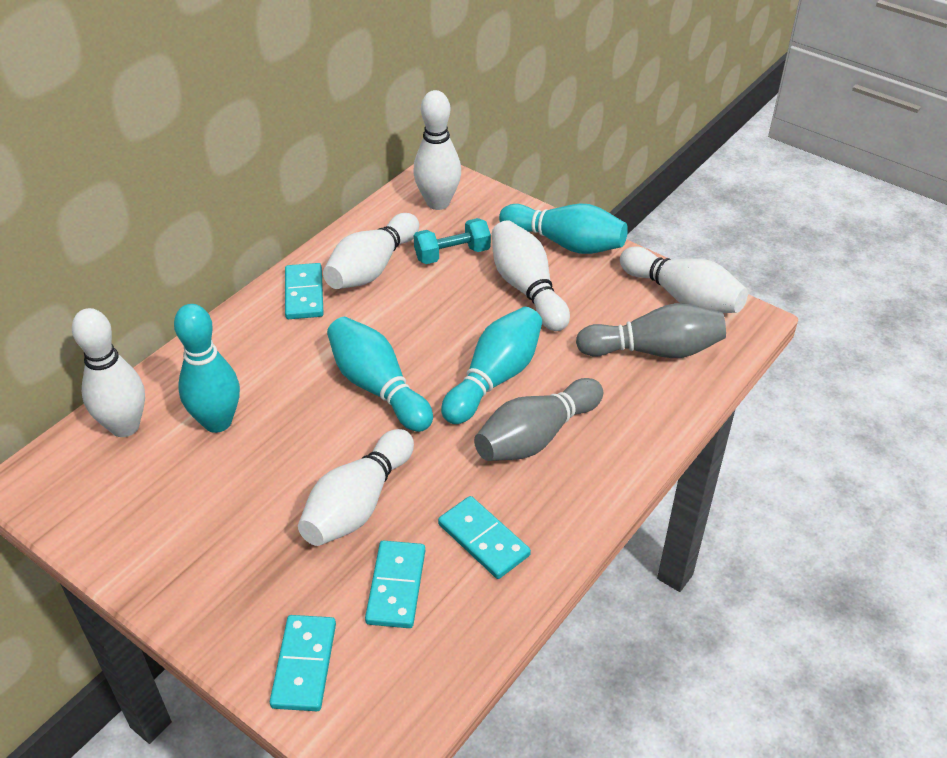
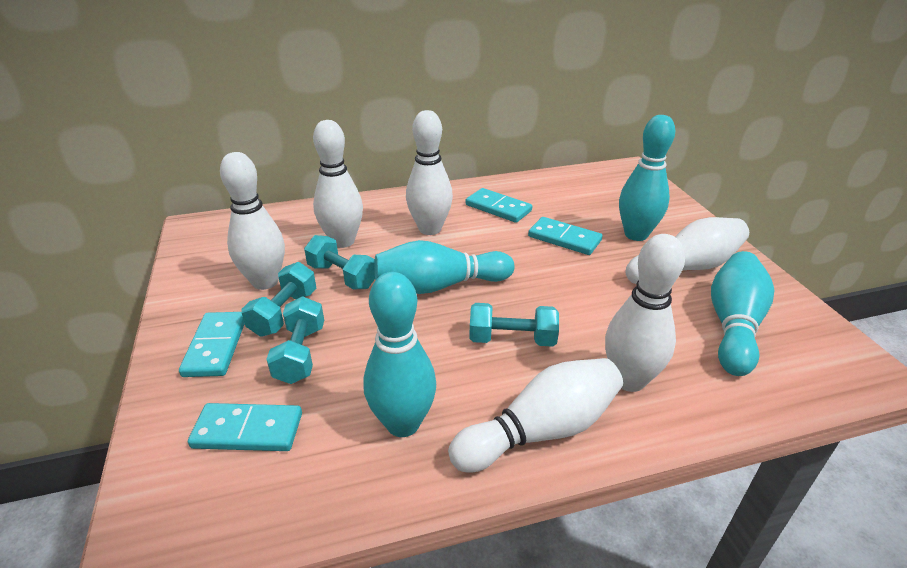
grey bowling pin: [474,378,603,461] [576,303,726,358] = 2 -> none = 0
turquoise dumbbell: [414,218,491,264] = 1 -> [241,262,316,337] [266,296,324,384] [304,235,375,289] [469,303,559,347] = 4

